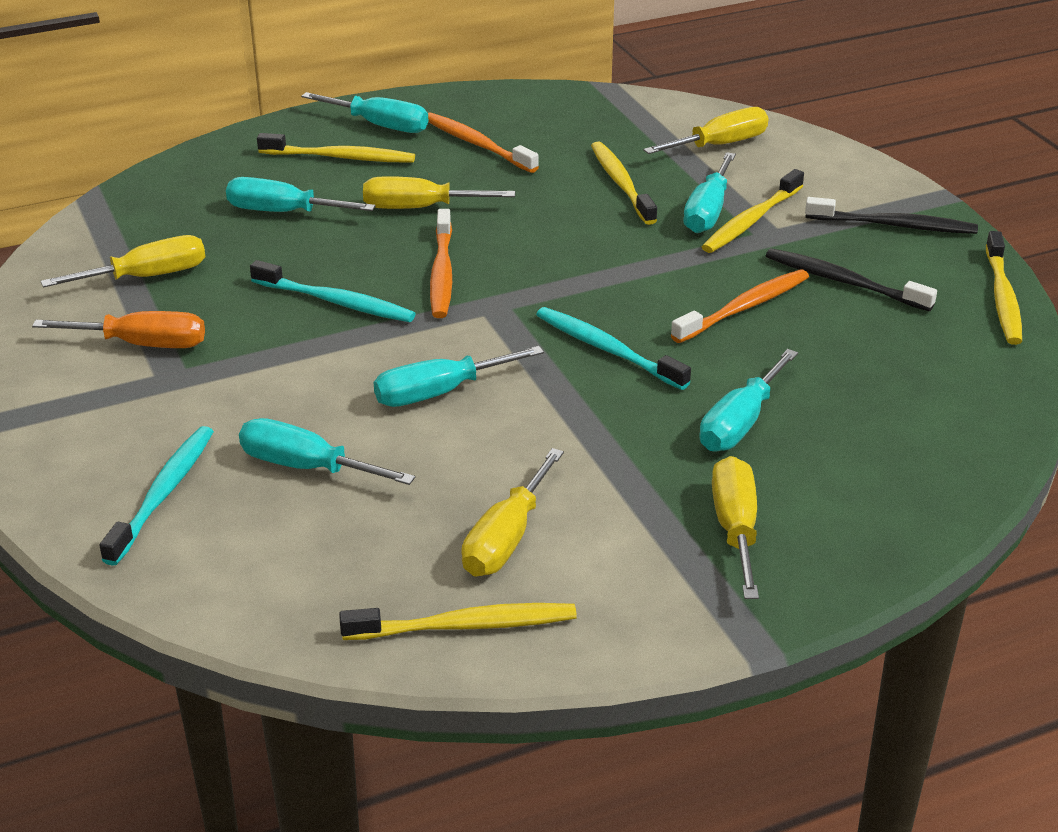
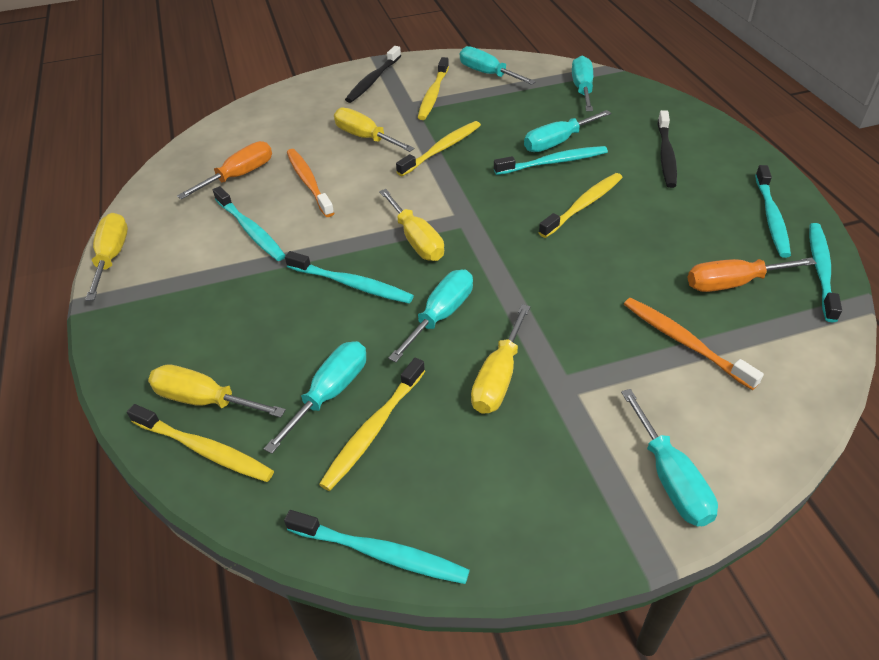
orange screwdriver: [32,311,205,348] = 1 -> [177,141,272,199] [687,258,816,292] = 2
orange toothbrush: [428,112,539,173] [430,209,452,318] [671,269,809,343] = 3 -> [287,149,334,217] [624,298,764,390] = 2
turquoise toothbrush: [99,426,214,566] [250,260,416,322] [536,307,691,390] = 3 -> [213,186,285,261] [284,510,470,584] [285,251,414,304] [494,146,608,175] [755,165,791,258] [809,223,842,322] = 6

